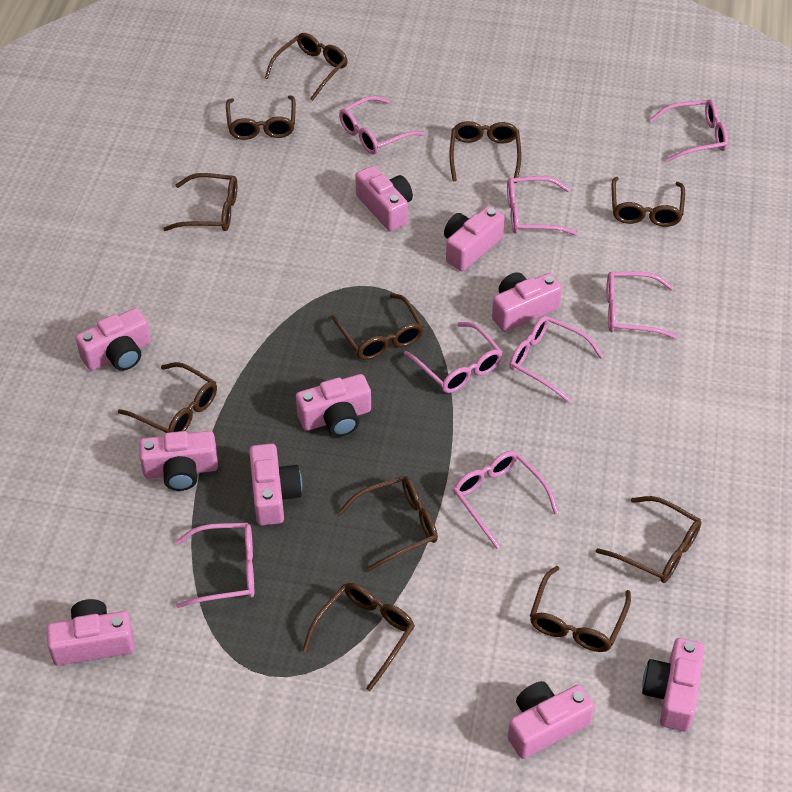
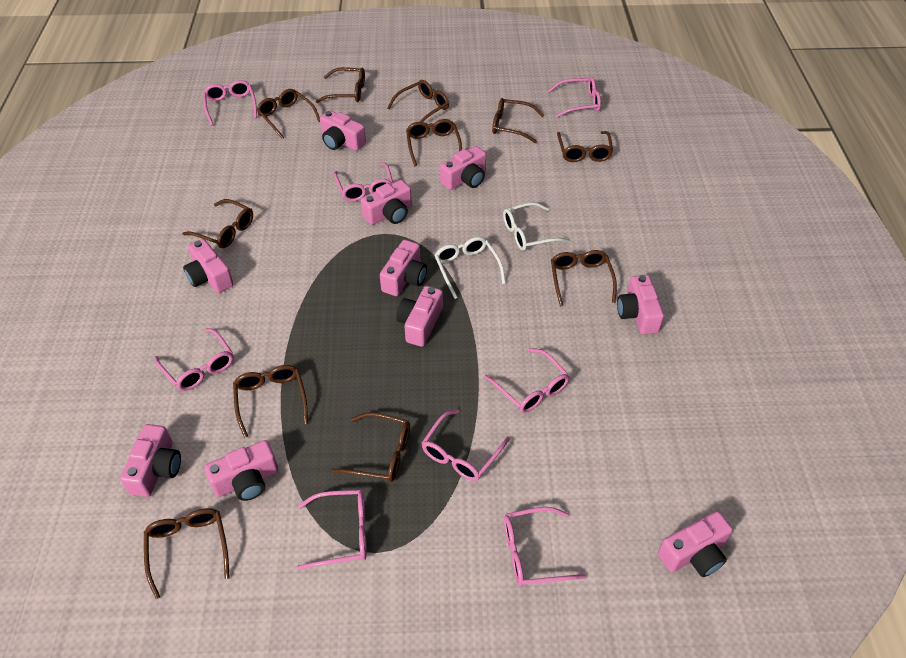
white glasses: none = 0 -> [434,237,506,299] [503,202,570,251] = 2

